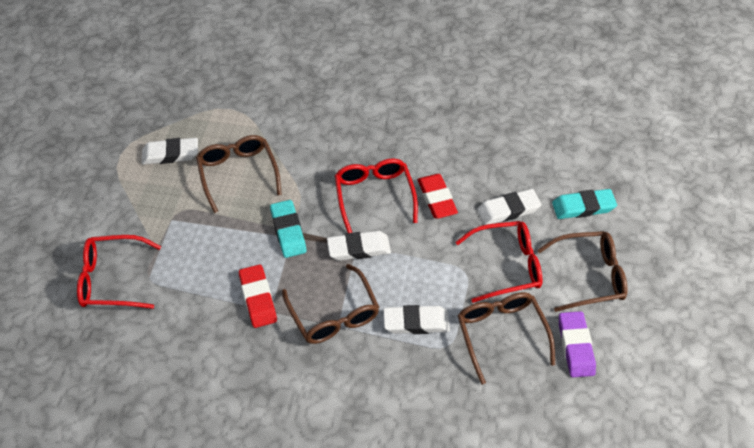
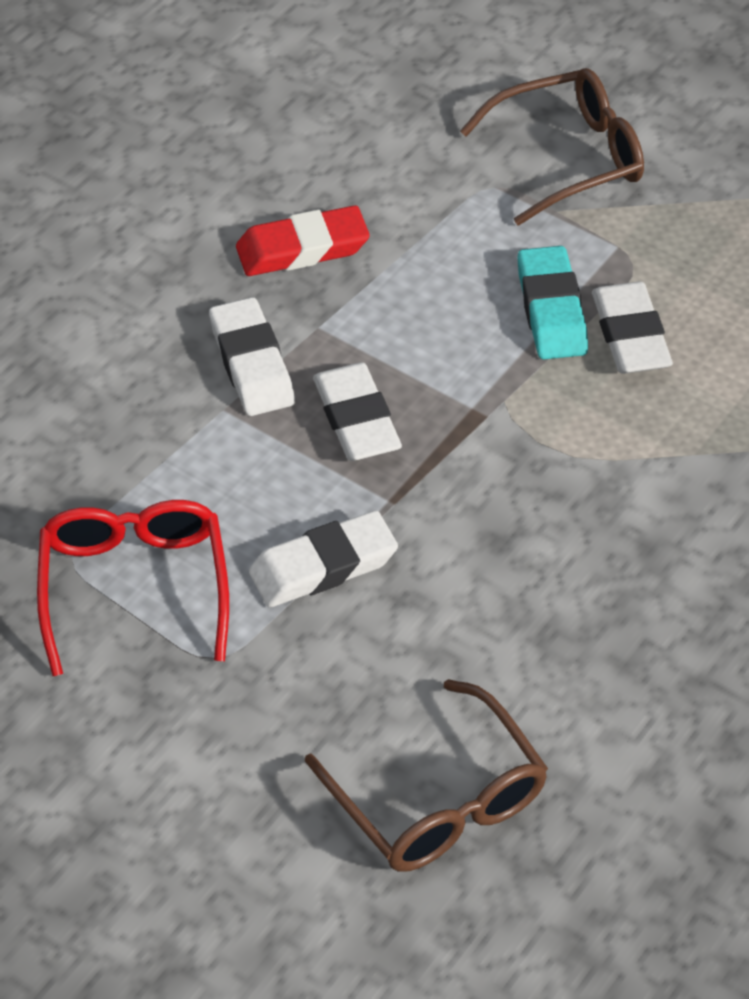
brown glasses: [196,135,282,213] [282,264,379,344] [458,292,555,385] [537,231,628,312] = 4 -> [305,679,548,872] [460,68,644,225] = 2
purple eraser: [559,311,596,377] = 1 -> none = 0
red eraser: [239,264,277,328] [417,174,458,219] = 2 -> [236,205,370,276] = 1
red glasses: [77,235,161,309] [335,158,418,233] [456,221,542,303] = 3 -> [37,500,229,676] = 1
turquoise eraser: [270,200,307,258] [552,189,617,219] = 2 -> [517,246,588,360] = 1

